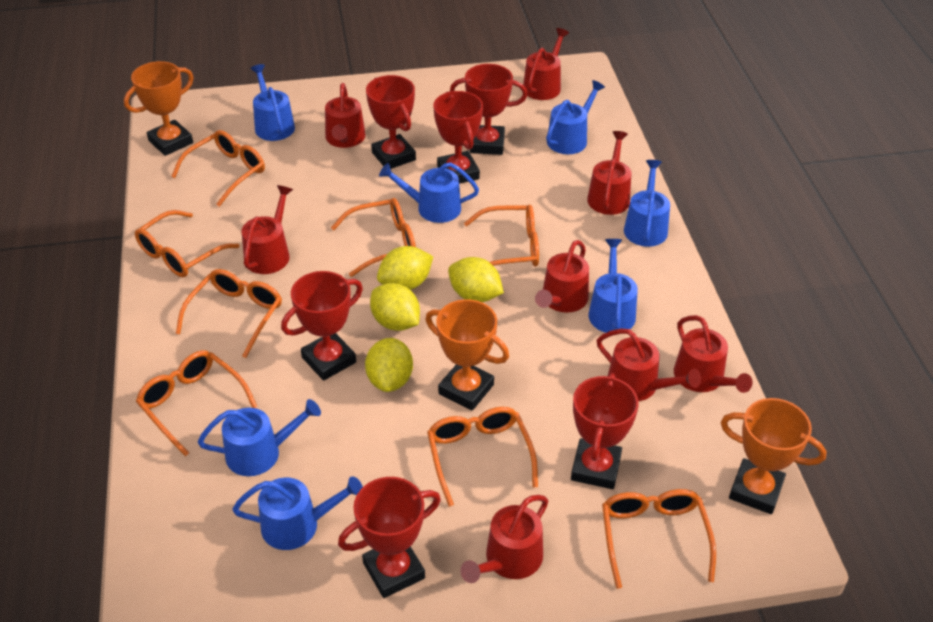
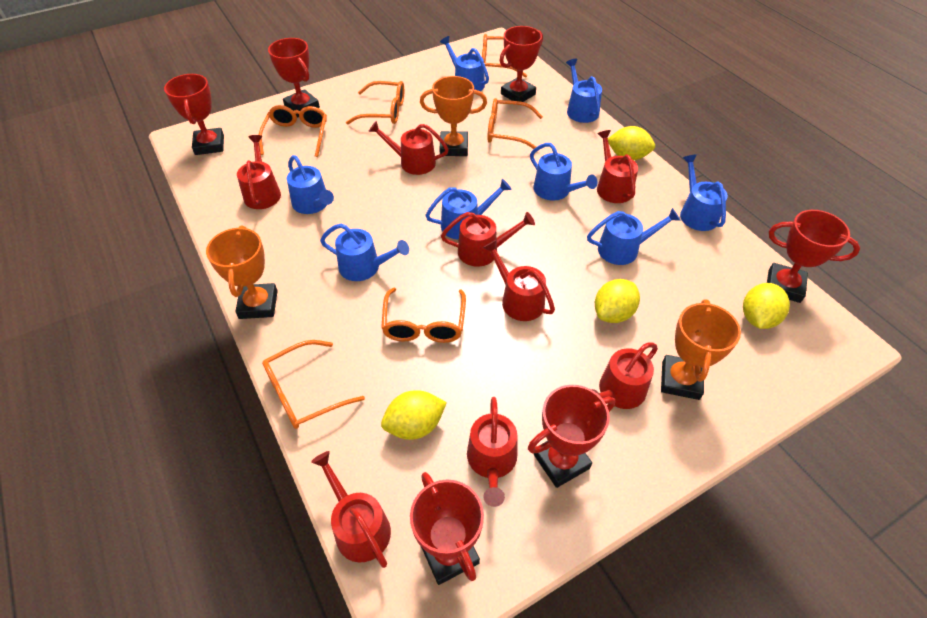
blue watering can: [198,399,321,476] [232,476,363,550] [250,64,295,141] [379,162,479,223] [546,80,605,154] [588,239,638,333] [624,160,670,247] = 7 -> [287,155,334,214] [320,223,409,281] [425,179,512,240] [440,36,489,91] [530,143,598,201] [566,59,602,123] [587,208,681,265] [680,154,728,231] = 8
orange glasses: [135,210,239,277] [136,350,258,456] [171,130,265,207] [176,269,282,358] [331,198,416,277] [427,407,538,507] [464,205,539,267] [602,489,716,589] = 8 -> [259,105,327,157] [262,340,365,429] [346,81,404,124] [381,288,466,343] [482,34,527,78] [487,98,543,151] = 6

